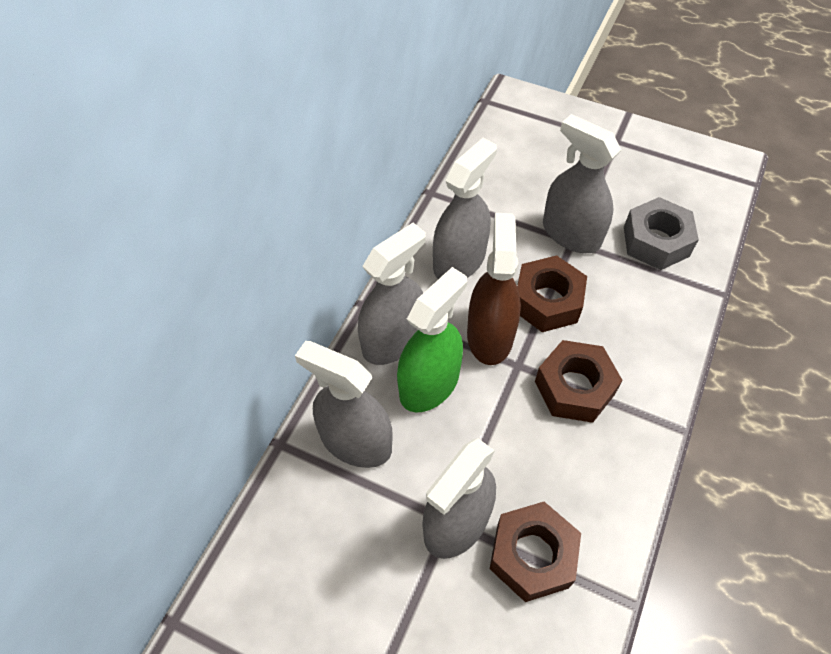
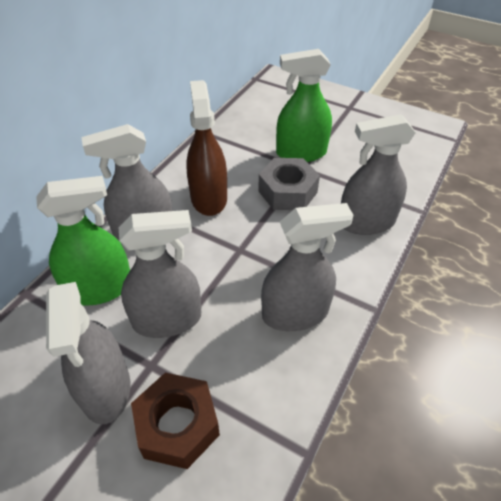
brown nut: [490,502,581,602] [517,255,587,332] [535,340,623,423] = 3 -> [131,373,220,469] = 1
green spray bottle: [397,267,467,413] = 1 -> [36,176,130,306] [276,49,332,162] = 2

